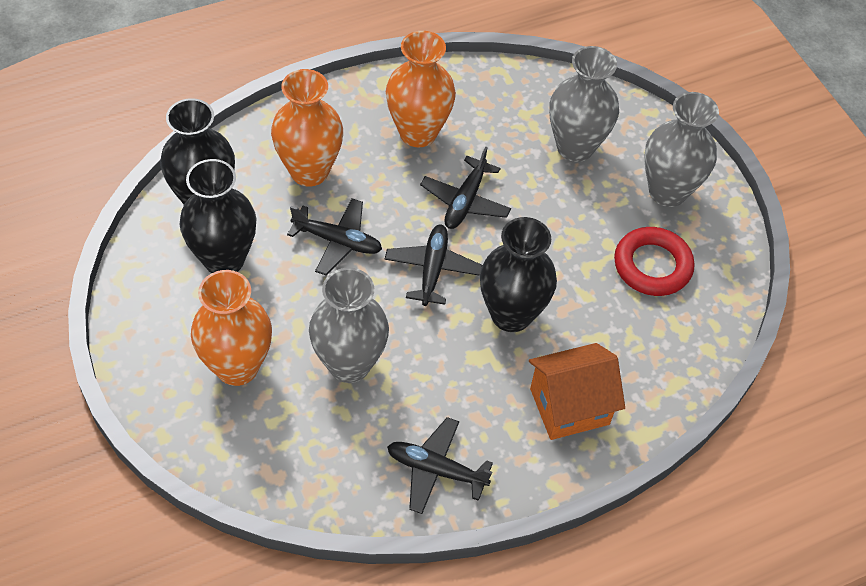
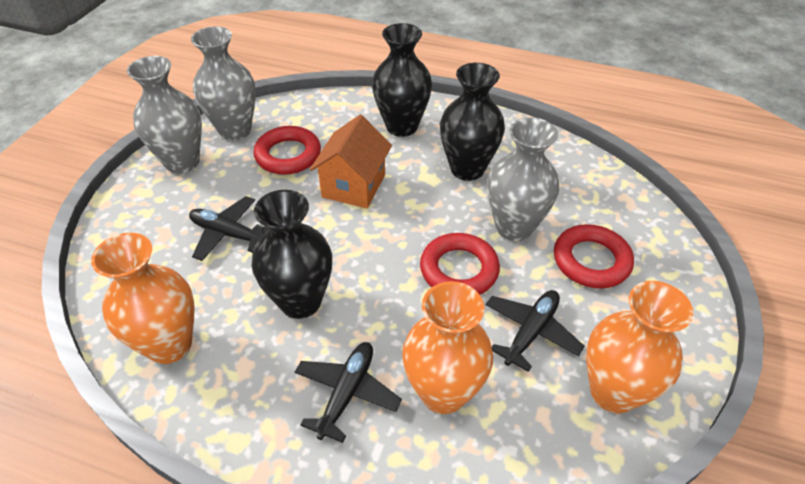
black plane: [287,198,382,276] [385,225,483,306] [387,417,493,514] [420,146,511,229] = 4 -> [189,196,269,261] [295,342,402,443] [486,290,585,372] = 3
red ring: [614,227,695,296] = 1 -> [253,126,321,175] [420,233,500,294] [554,224,634,288] = 3

